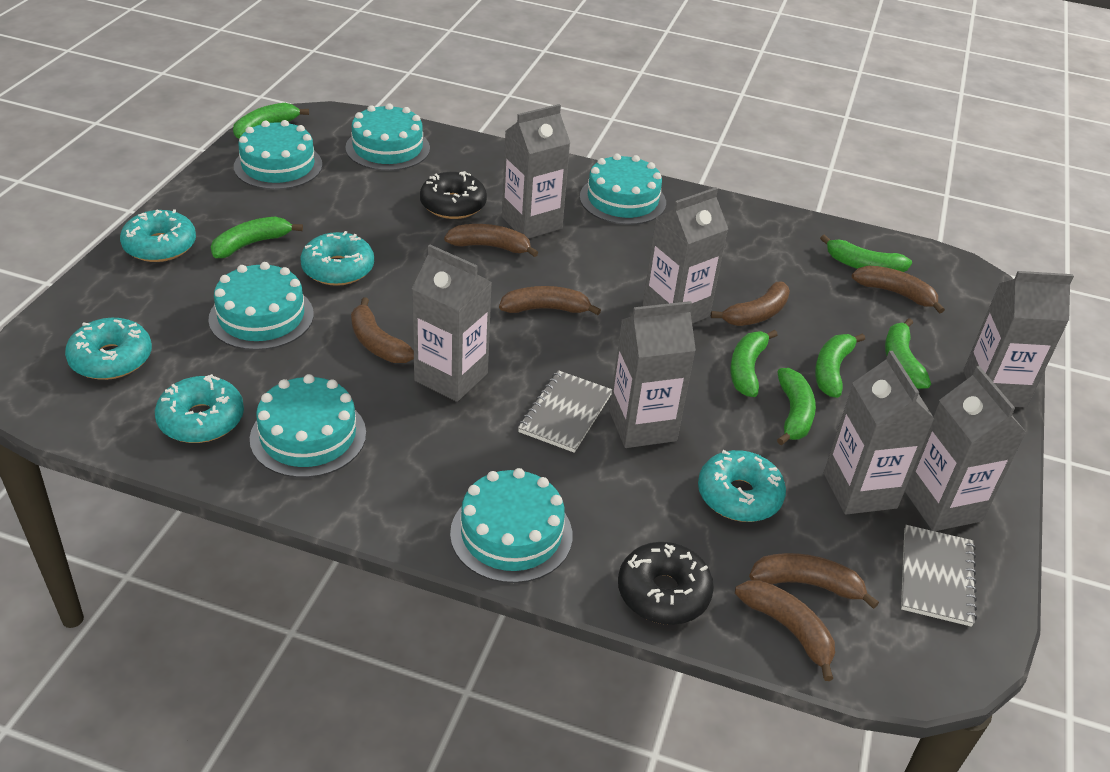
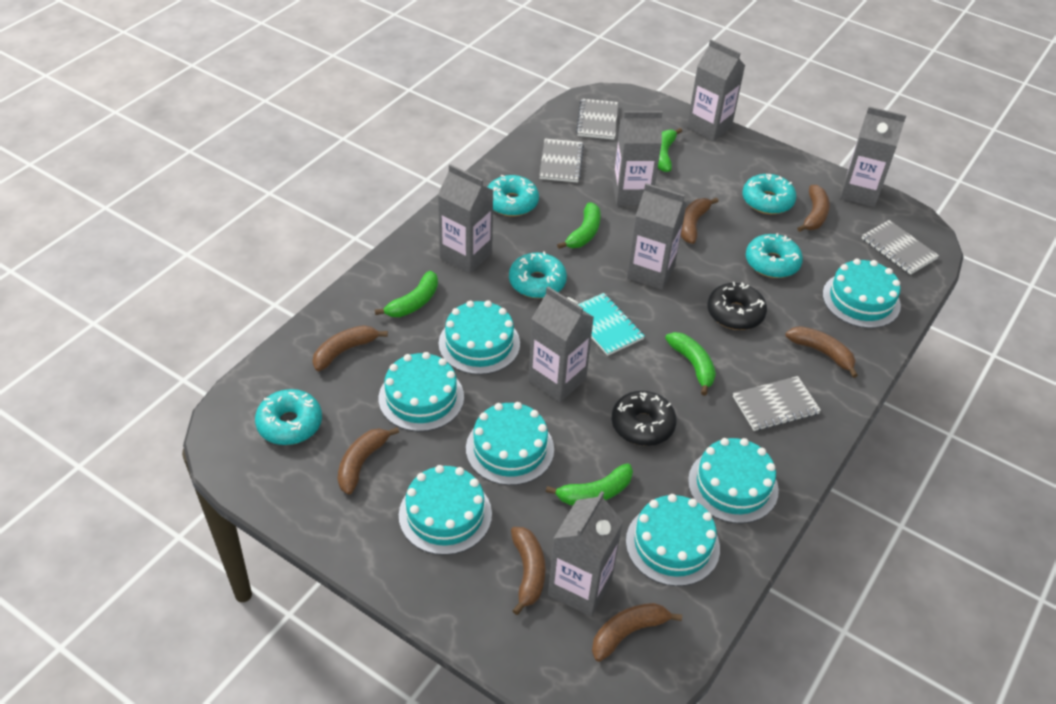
green banana: [211,216,303,258] [233,103,309,139] [730,330,778,397] [777,368,816,445] [815,333,865,398] [820,234,912,272] [885,318,931,389] = 7 -> [375,271,438,317] [546,463,633,505] [557,202,601,249] [658,128,682,172] [665,332,716,396] = 5
grey notebook: [518,370,612,453] [901,525,977,627] = 2 -> [539,139,584,183] [576,99,618,140] [733,376,821,431] [862,220,939,275] = 4
turquoise cake: [208,262,314,350] [234,120,322,190] [250,374,366,478] [345,103,430,171] [450,468,573,583] [580,154,666,225] = 6 -> [379,352,464,432] [399,465,492,555] [439,301,520,375] [466,402,554,485] [626,494,720,586] [688,438,779,524] [823,259,901,328] = 7
turquoise notebook: none = 0 -> [577,293,645,356] = 1

